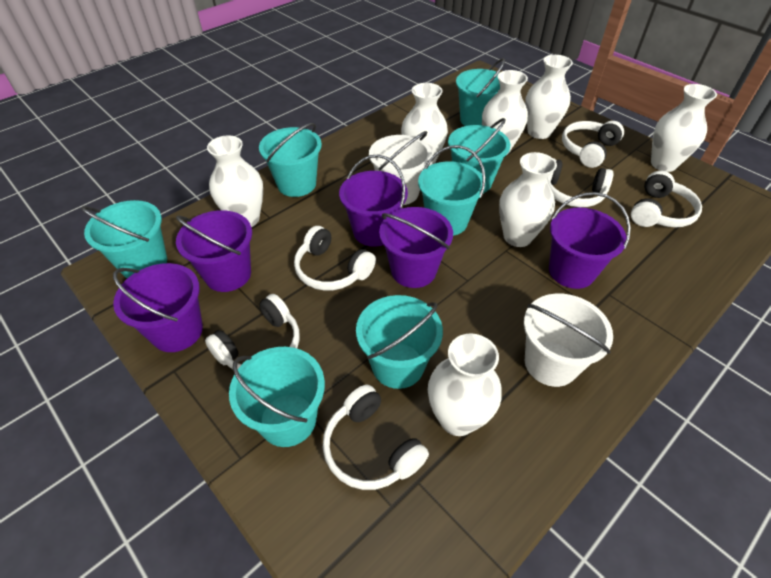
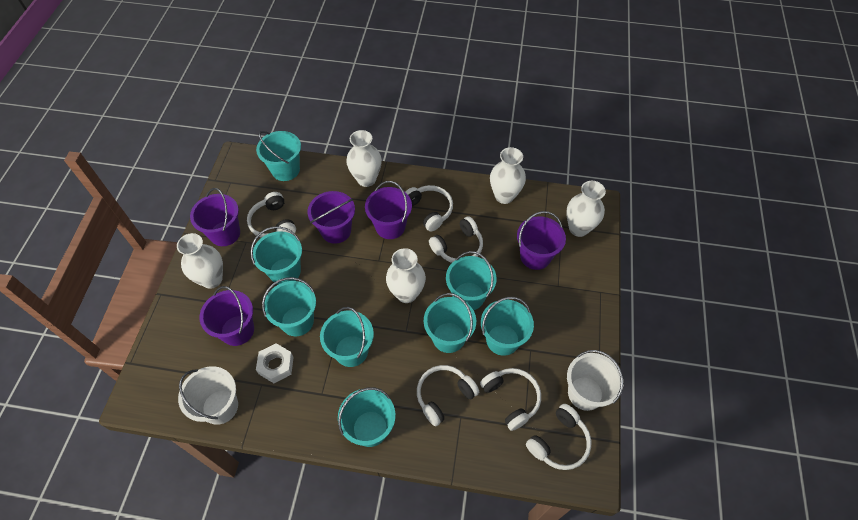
turquoise bucket: [81,200,167,278] [229,347,325,447] [259,123,322,197] [356,295,443,389] [418,145,486,236] [448,118,510,193] [456,58,505,126] = 7 -> [251,226,302,284] [256,131,301,181] [262,277,316,336] [320,307,374,367] [338,387,395,447] [424,293,476,353] [446,251,497,310] [481,297,534,356] = 8
white nut: none = 0 -> [256,343,294,383] = 1
white vase: [207,136,263,227] [401,83,448,166] [428,333,502,436] [482,70,528,154] [499,152,557,247] [525,55,573,139] [651,84,717,172] = 7 -> [177,233,223,289] [346,130,382,187] [386,248,426,303] [490,147,526,204] [566,181,606,237] = 5

